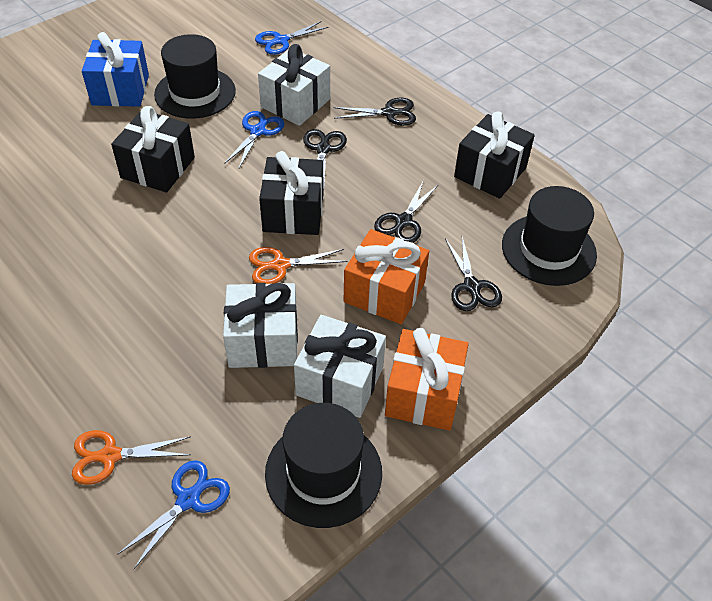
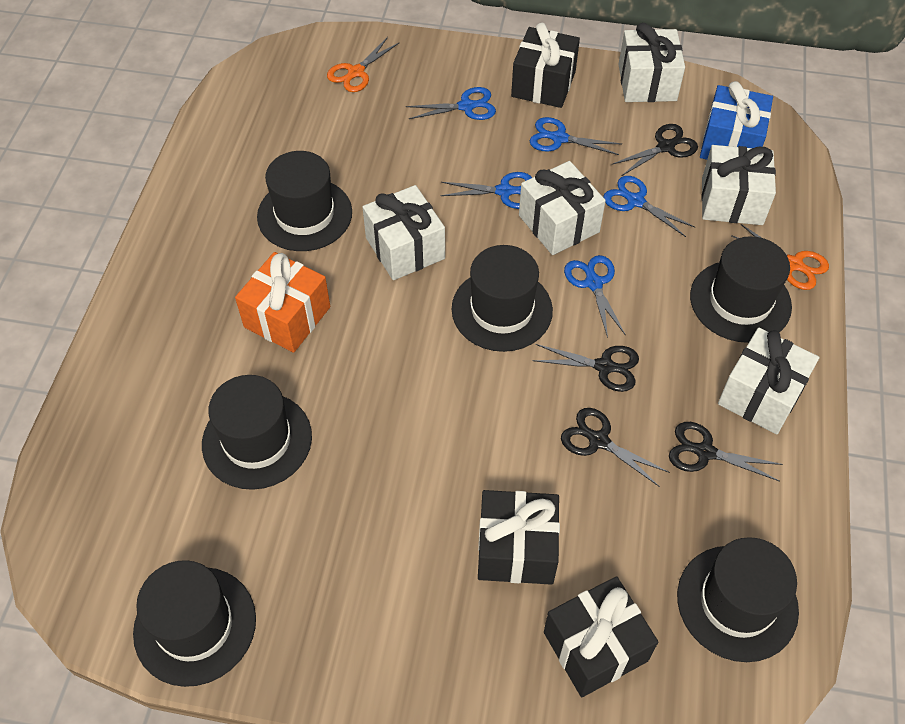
black hat: [154,34,236,118] [265,403,382,528] [502,186,597,286] = 3 -> [133,560,256,687] [202,375,312,490] [257,151,352,251] [452,245,553,352] [677,537,799,662] [690,236,792,343] = 6
blue scissors: [117,460,230,569] [224,111,284,168] [255,21,329,55] = 3 -> [406,87,496,120] [440,172,532,209] [530,117,622,155] [564,255,626,338] [603,176,695,237] = 5
orange gift: [344,229,429,324] [385,328,469,431] = 2 -> [235,252,330,353] = 1
white gift: [223,283,298,368] [258,44,330,126] [294,315,386,418] = 3 -> [363,185,445,280] [519,161,606,255] [618,23,685,102] [701,145,776,225] [718,328,819,434] = 5

